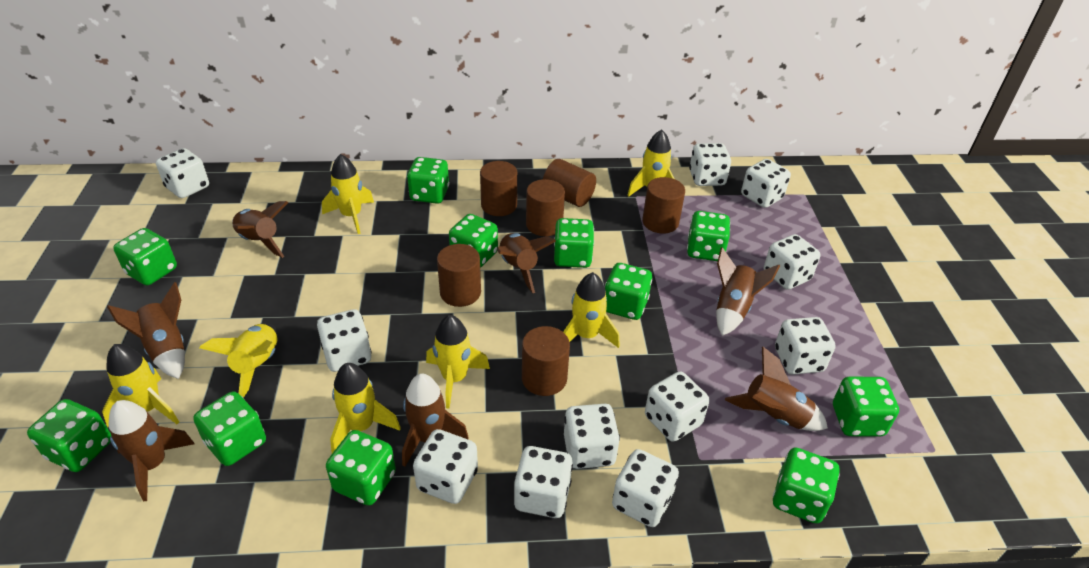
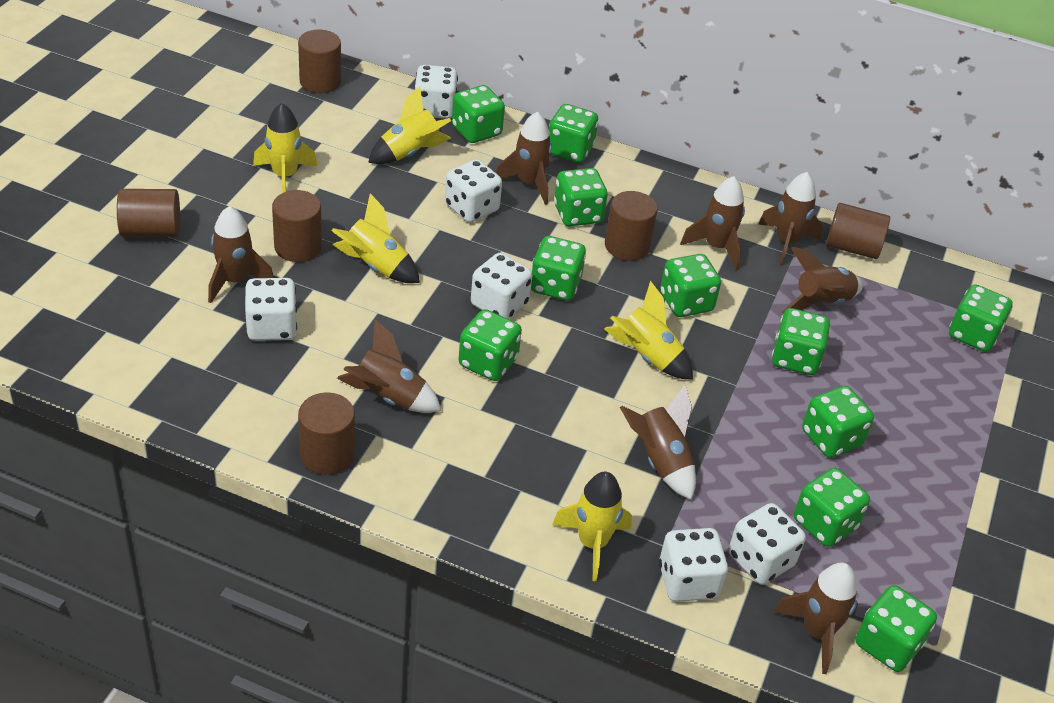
brown rocket: [107,282,185,379] [108,400,195,502] [232,201,288,258] [402,373,469,467] [497,233,556,293] [716,247,780,336] [725,347,828,431] = 7 -> [208,206,274,303] [337,320,441,413] [496,112,552,205] [620,385,696,500] [680,176,745,270] [758,172,823,265] [773,563,858,674] [781,247,863,314] = 8
white dice: [156,148,209,198] [317,309,372,372] [413,429,478,504] [514,446,573,518] [564,404,620,469] [612,449,679,527] [645,371,710,442] [689,143,731,186] [741,159,791,208] [764,234,821,290] [775,317,836,374] = 11 -> [244,278,297,341] [415,65,458,119] [445,159,502,223] [471,253,533,319] [659,528,728,602] [729,503,806,584] = 6
yellow rocket: [102,344,179,428] [199,323,277,398] [322,154,374,234] [330,363,401,453] [426,315,490,408] [563,272,620,348] [628,130,674,197] = 7 -> [253,103,317,193] [331,194,420,283] [368,87,451,164] [552,472,632,581] [604,281,693,380] = 5

